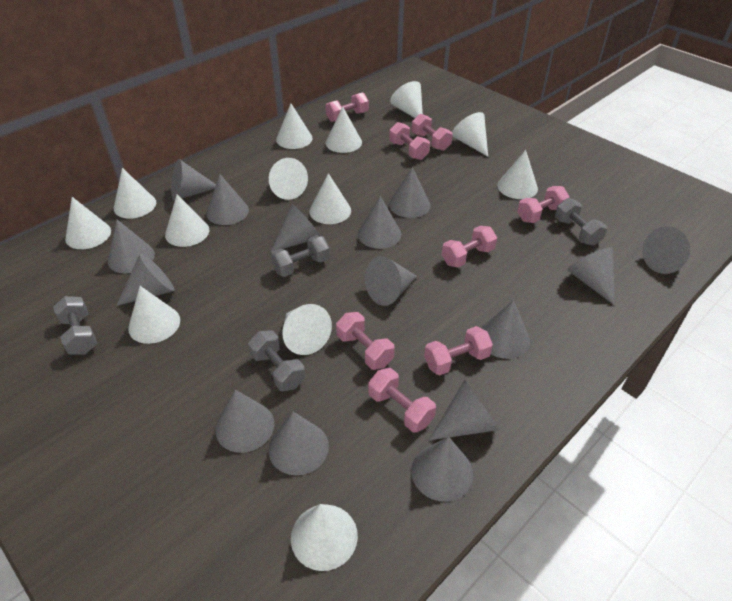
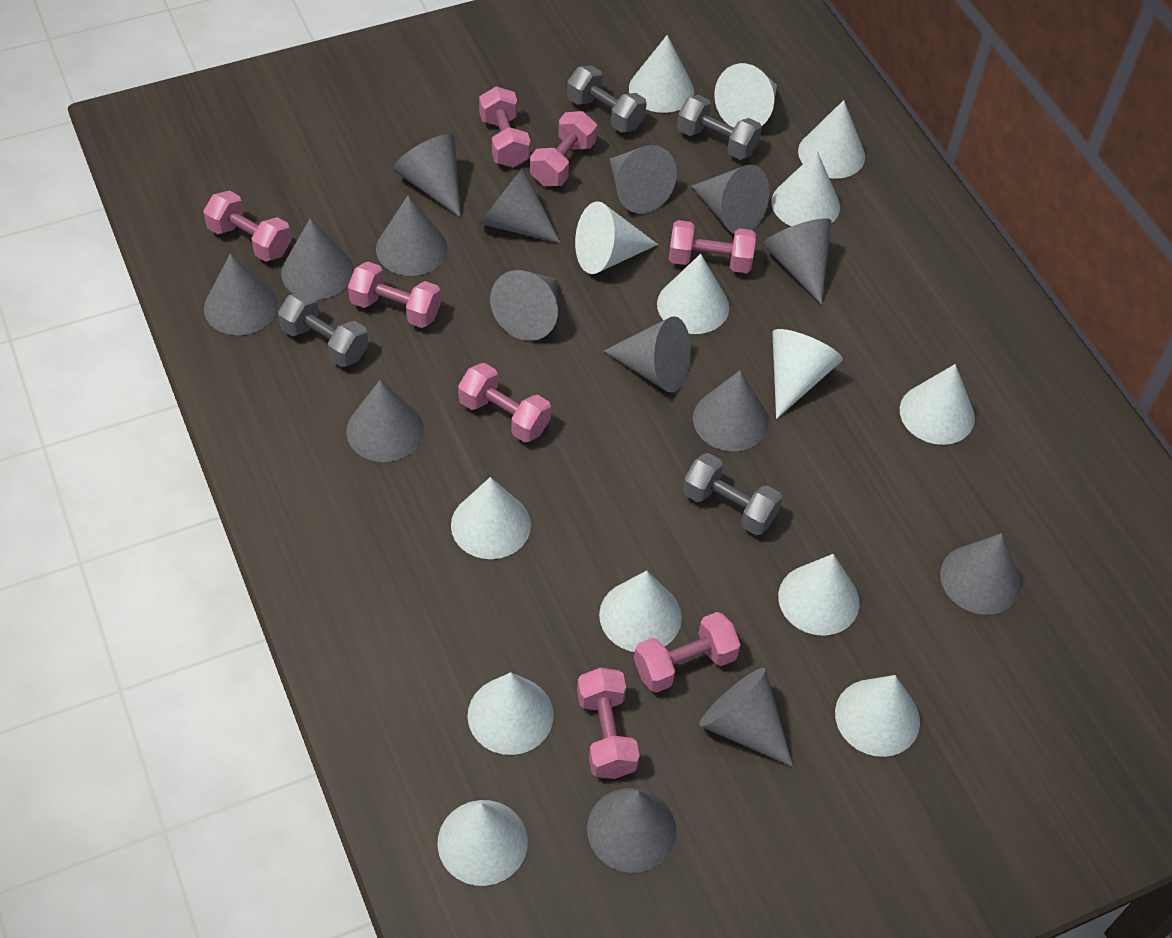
white cone: [65,197,111,249] [114,168,156,219] [128,286,180,344] [165,195,209,247] [269,158,308,200] [276,104,312,149] [282,304,332,355] [291,504,358,571] [309,173,351,224] [326,107,362,153] [390,81,423,118] [452,112,488,157] [497,150,538,199] = 13 -> [437,800,528,886] [451,477,531,559] [468,672,554,755] [575,201,658,274] [599,571,682,652] [629,35,694,113] [657,254,729,334] [714,63,777,128] [771,151,840,226] [772,329,843,419] [778,554,860,636] [798,100,865,179] [835,675,920,757] [900,364,975,445] = 14

